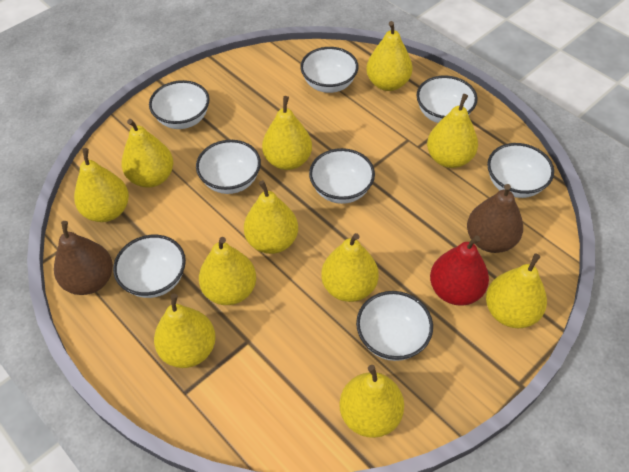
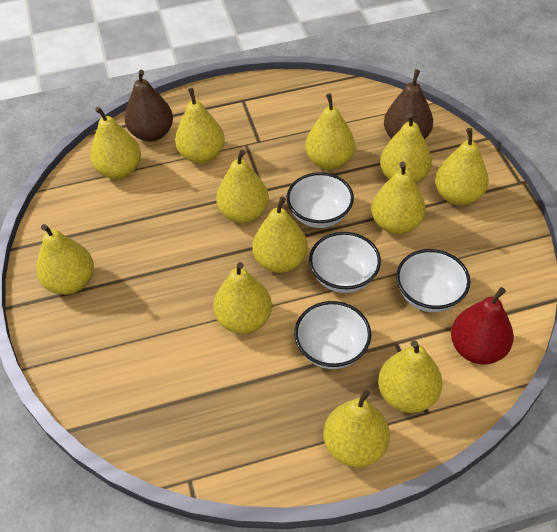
white bowl: [113,235,186,298] [149,80,210,129] [196,140,261,194] [300,47,359,93] [309,148,375,204] [356,291,433,361] [416,76,478,123] [487,143,554,198] = 8 -> [287,172,354,228] [294,301,371,369] [309,232,381,293] [396,249,470,312] = 4
yellow pear: [74,148,129,222] [122,119,173,188] [154,294,216,368] [199,237,256,305] [244,180,298,254] [262,96,312,170] [321,233,379,302] [339,365,404,438] [366,21,412,91] [427,94,478,168] [486,254,547,328] = 11 -> [36,224,94,295] [90,107,141,179] [175,88,225,164] [213,262,272,334] [216,150,269,223] [252,197,308,273] [305,93,355,170] [324,390,390,467] [371,162,426,234] [378,340,442,413] [380,113,432,183] [435,128,489,205] = 12

